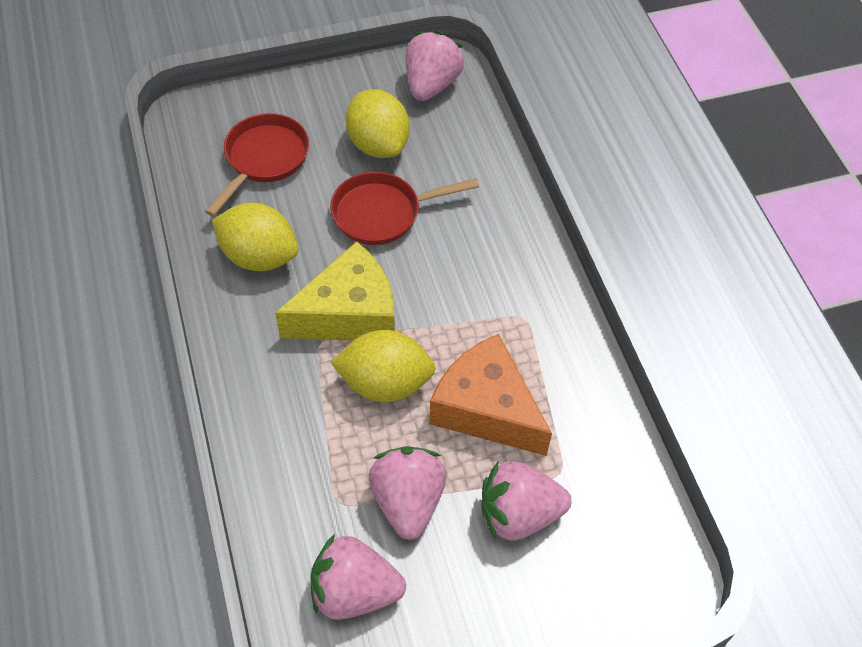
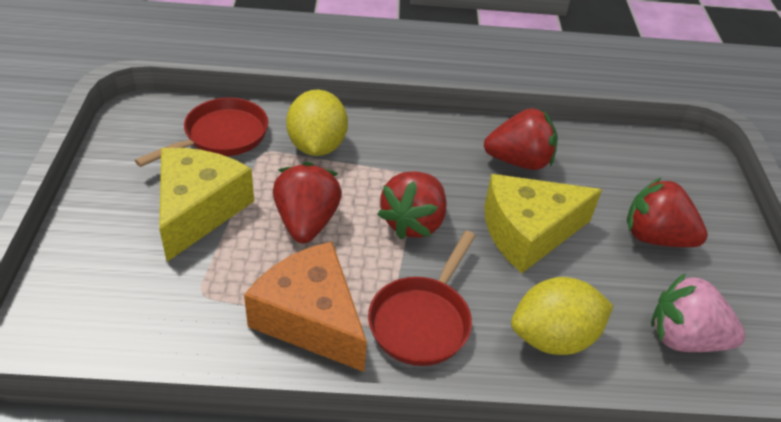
pink strawberry: [311,534,406,620] [369,446,447,540] [405,31,464,101] [482,461,572,541] = 4 -> [651,273,745,352] = 1
red strawberry: none = 0 -> [273,162,342,243] [378,171,447,239] [484,108,558,170] [627,178,708,247] = 4
yellow cheese: [275,241,395,341] = 1 -> [159,148,254,262] [484,174,602,273] = 2
yellow lemon: [212,203,299,271] [331,330,436,402] [346,89,410,158] = 3 -> [286,90,348,156] [511,277,613,355] = 2

